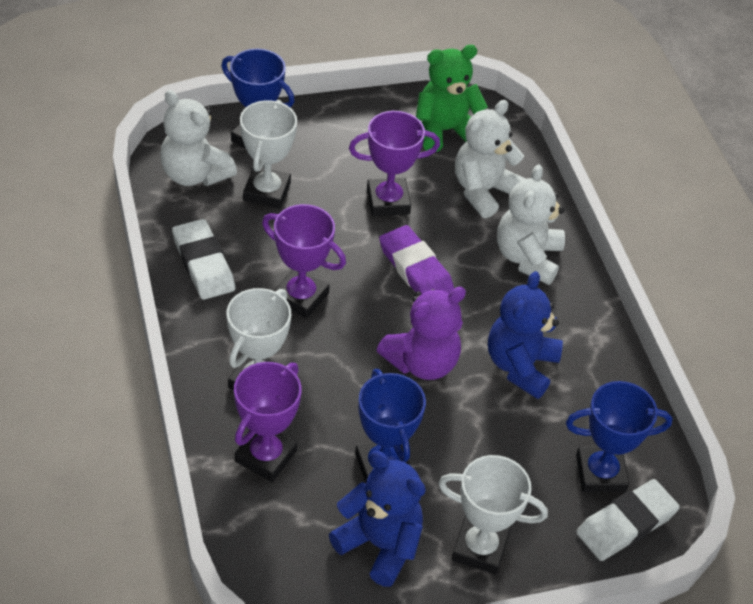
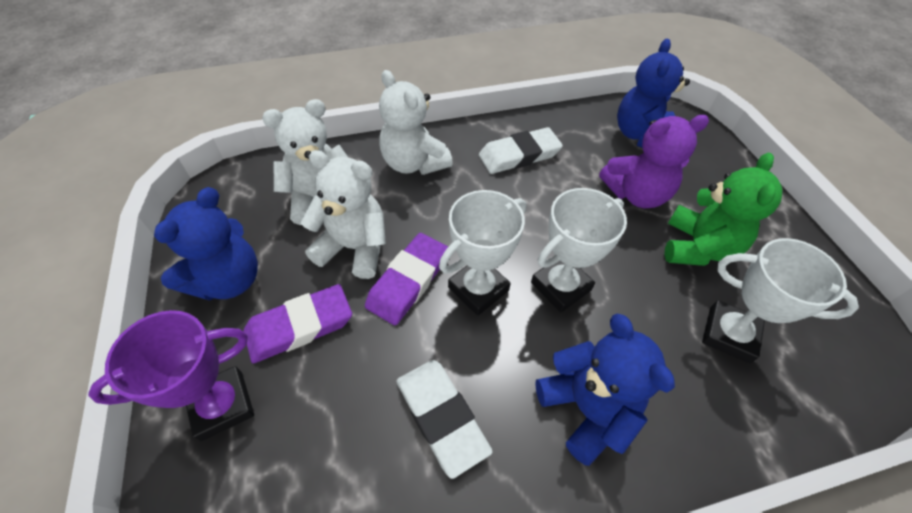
blue teddy bear: [329,451,426,587] [488,271,563,399] = 2 -> [154,187,258,301] [535,314,675,466] [617,38,690,148] = 3
blue trophy: [221,49,295,149] [355,369,426,483] [566,381,672,492] = 3 -> none = 0
purple eraser: [379,225,454,294] = 1 -> [243,284,352,363] [365,233,448,325] = 2
purple trophy: [234,362,302,482] [262,204,346,319] [349,111,440,216] = 3 -> [88,310,254,441] = 1

